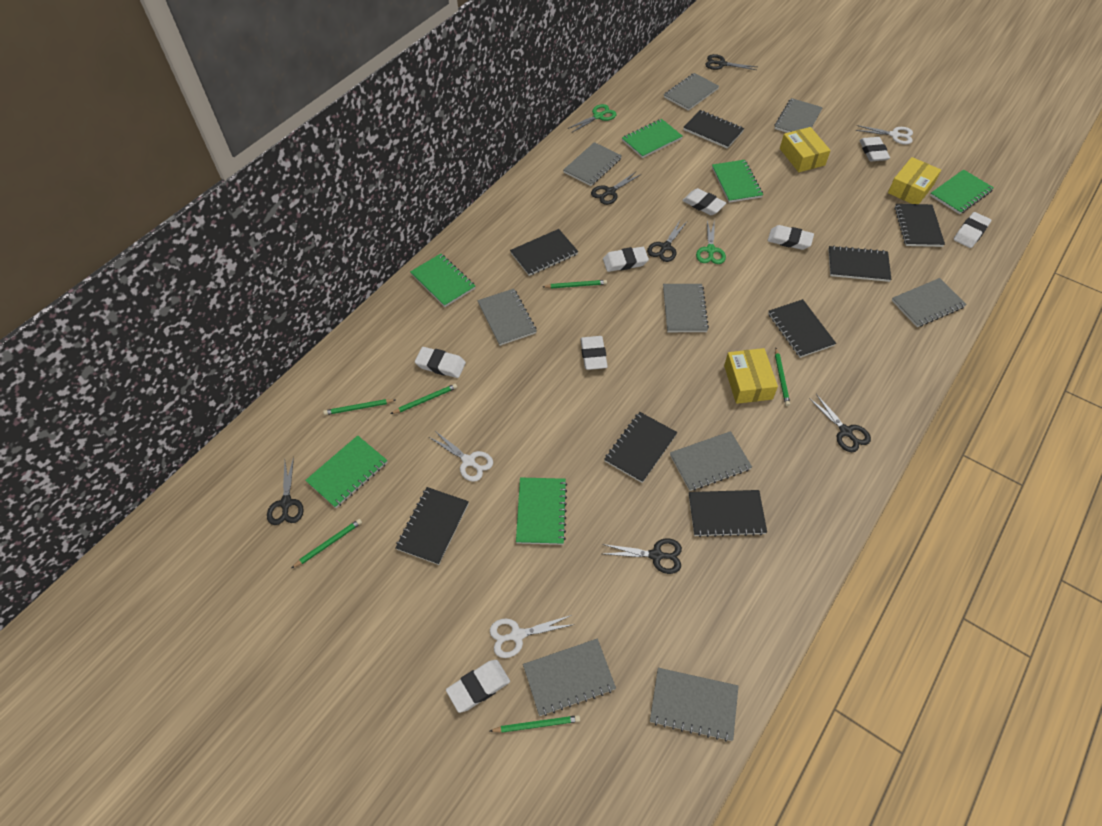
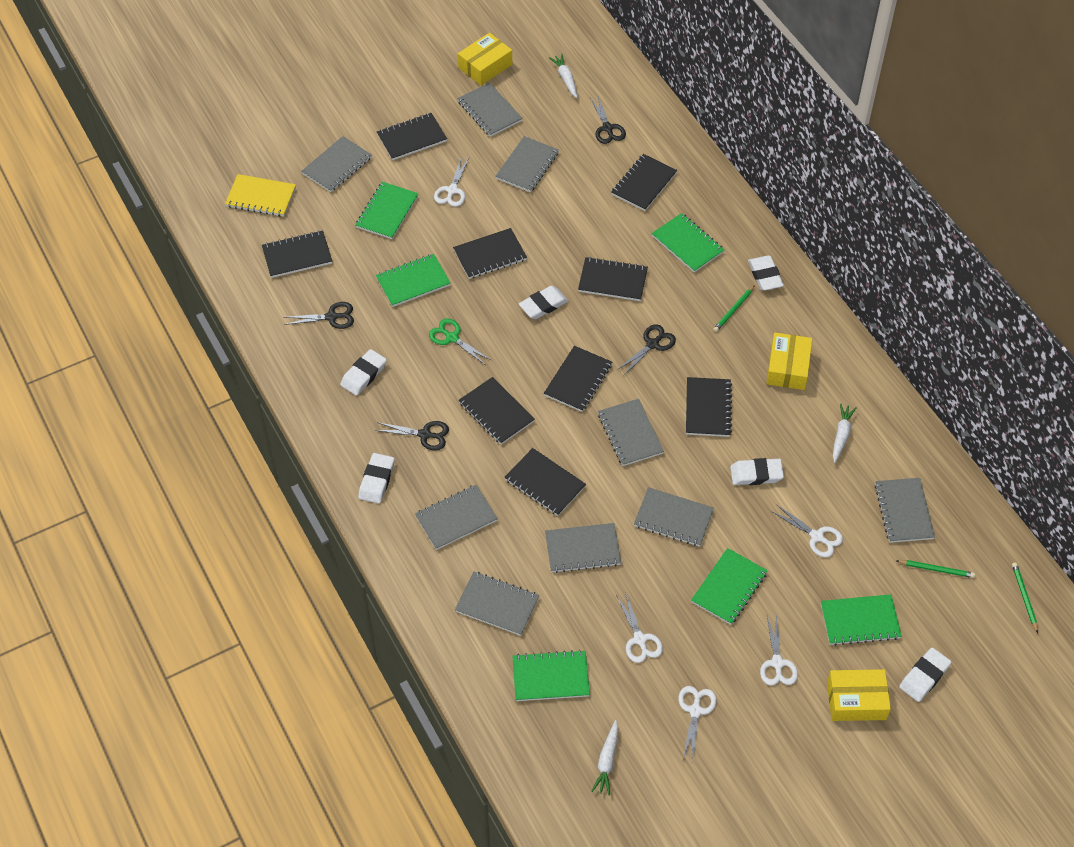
black notebook: [395,487,469,565] [510,229,578,276] [604,412,677,483] [683,110,744,149] [689,490,767,537] [768,299,836,358] [828,246,891,282] [895,204,945,247] = 8 -> [262,231,332,278] [377,113,447,160] [453,228,527,279] [459,377,535,445] [504,448,586,516] [544,346,612,412] [578,257,648,301] [611,154,677,211] [686,377,732,437] = 9
black scissors: [267,457,304,525] [591,172,640,205] [602,538,682,574] [647,221,687,262] [705,54,757,70] [809,394,871,452] = 6 -> [284,302,354,329] [375,421,449,450] [590,96,626,144] [617,325,676,375] = 4
green pencil: [292,519,362,568] [323,399,395,415] [391,384,457,414] [490,715,580,733] [543,280,607,289] [775,348,790,406] = 6 -> [713,285,755,332] [897,560,975,578] [1012,563,1038,633] = 3
green scissors: [567,104,616,132] [696,220,726,264] = 2 -> [429,318,491,365] = 1
white carrot: none = 0 -> [549,54,578,98] [591,720,618,795] [833,404,857,463] = 3
white eraser: [415,347,466,378] [446,660,510,713] [580,336,608,370] [603,247,649,272] [682,188,726,215] [768,225,814,250] [859,137,890,162] [954,212,991,248] = 8 -> [340,349,387,396] [358,453,395,504] [519,286,568,319] [730,458,784,485] [748,255,784,291] [899,647,952,702] = 6
white scissors: [429,431,493,482] [490,615,575,658] [855,125,913,145] = 3 -> [434,158,469,207] [616,592,663,663] [678,686,716,759] [760,614,798,686] [771,505,843,557] = 5
yellow notebook: none = 0 -> [225,174,296,217] = 1

